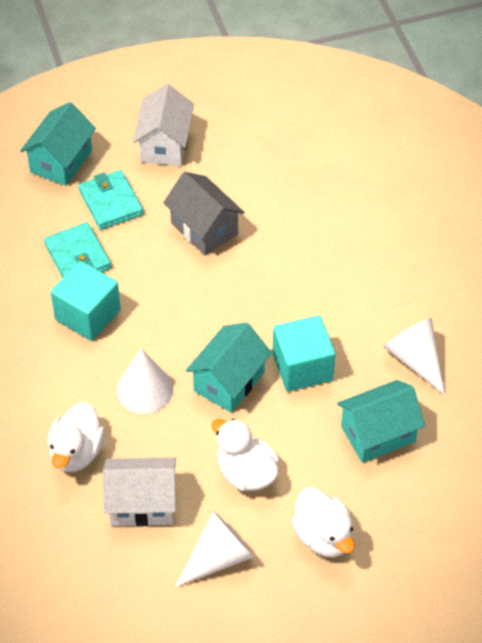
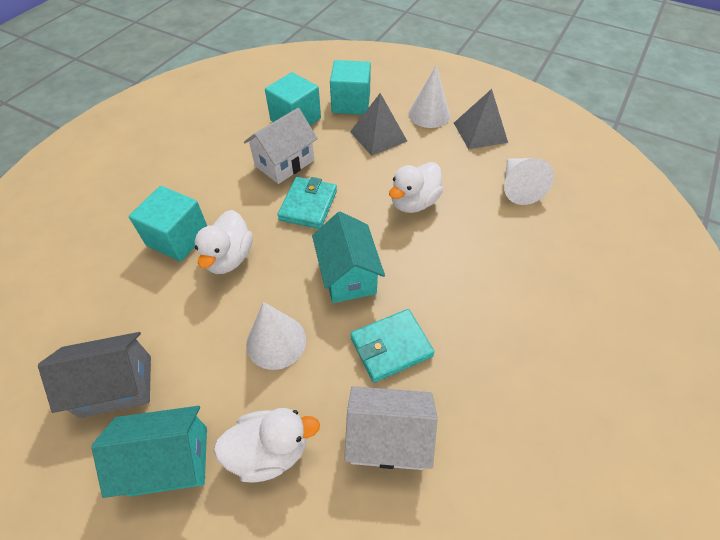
grey pyramid: none = 0 -> [350,93,407,156] [454,89,508,149] = 2
turquoise cube: [50,261,121,341] [273,315,335,392] = 2 -> [129,186,207,262] [265,72,321,126] [330,60,371,115] = 3
turquoise house: [20,102,96,186] [186,322,272,413] [337,380,425,463] = 3 -> [91,406,207,498] [312,212,385,303] = 2

